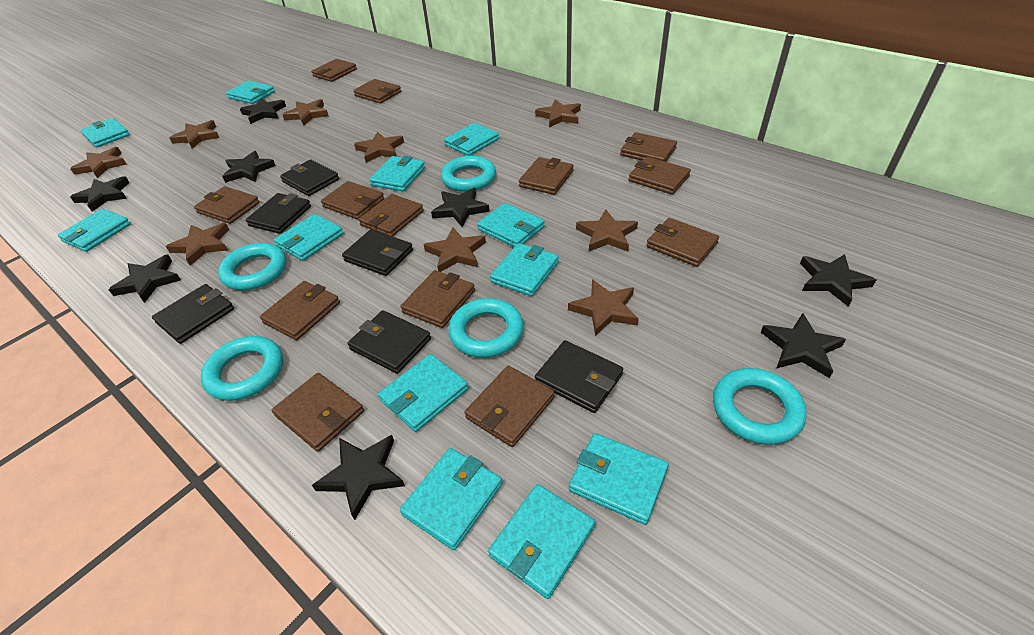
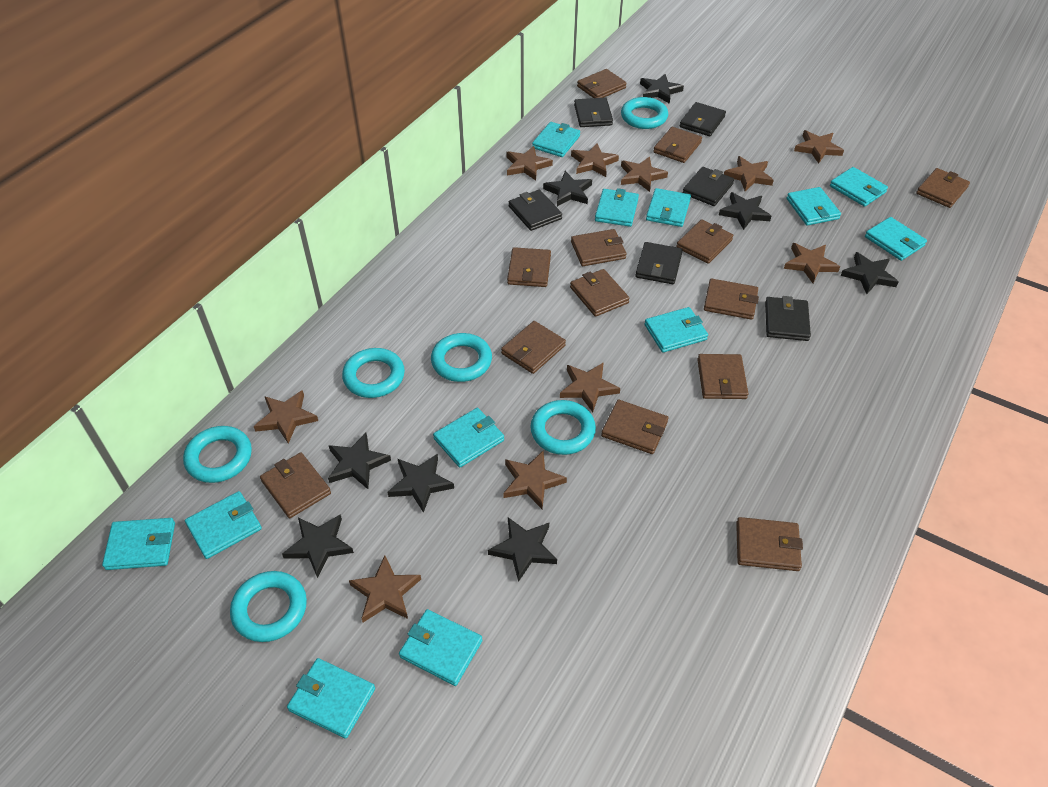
brown star: [70,147,126,178] [166,223,229,266] [170,120,219,149] [282,99,328,125] [354,132,404,163] [423,227,486,272] [535,99,581,127] [568,279,639,336] [576,210,638,252] = 9 -> [254,390,318,444] [349,556,421,622] [503,451,567,509] [506,146,553,180] [560,362,620,412] [571,143,619,177] [621,157,668,192] [724,156,774,191] [784,243,840,283] [794,130,844,164] = 10
turquoise ring: [201,336,283,401] [218,243,286,290] [441,156,496,192] [448,298,524,358] [713,368,807,445] = 5 -> [183,426,252,483] [230,571,307,642] [342,348,405,398] [431,333,492,382] [530,400,596,455] [621,97,668,129] = 6

